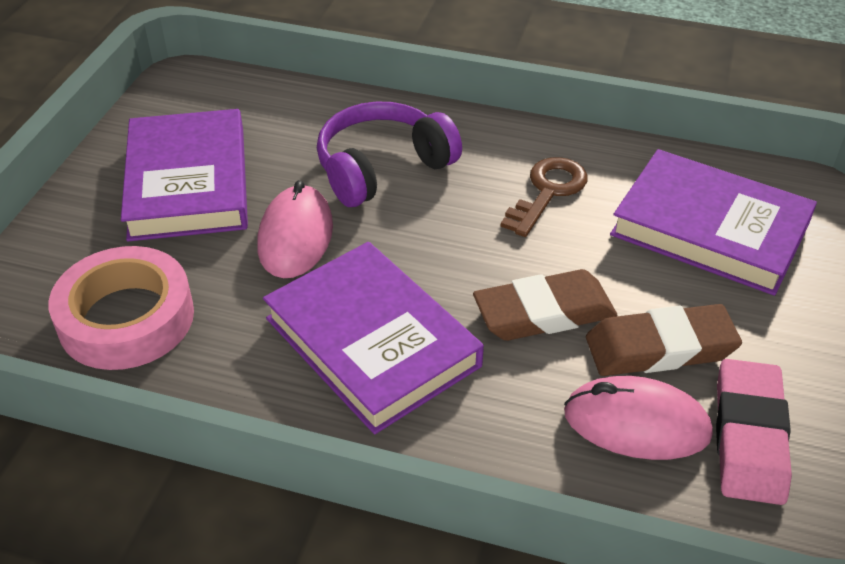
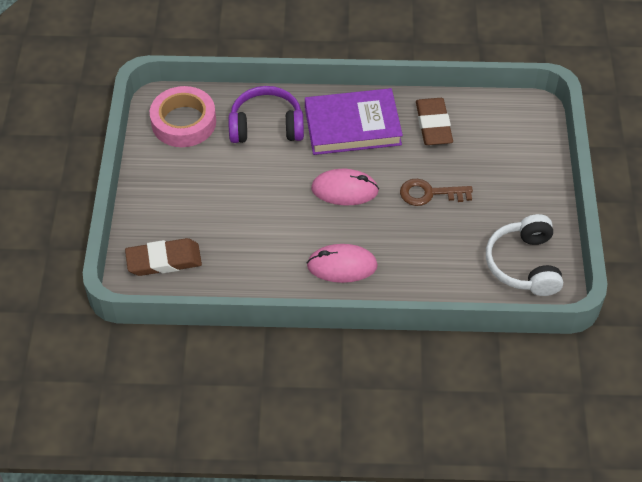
pink eraser: [716,359,792,505] = 1 -> none = 0
purple book: [121,109,248,241] [263,242,484,434] [610,149,817,296] = 3 -> [305,88,403,155] = 1
white headphones: none = 0 -> [486,214,563,296] = 1

